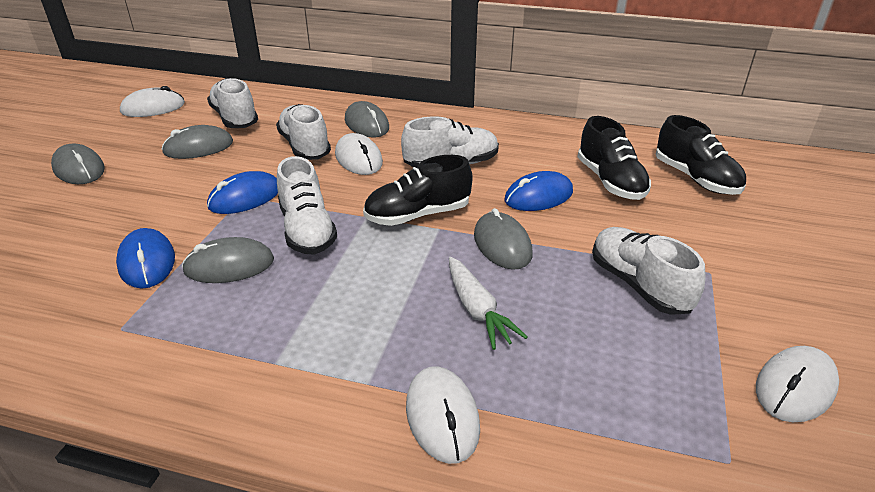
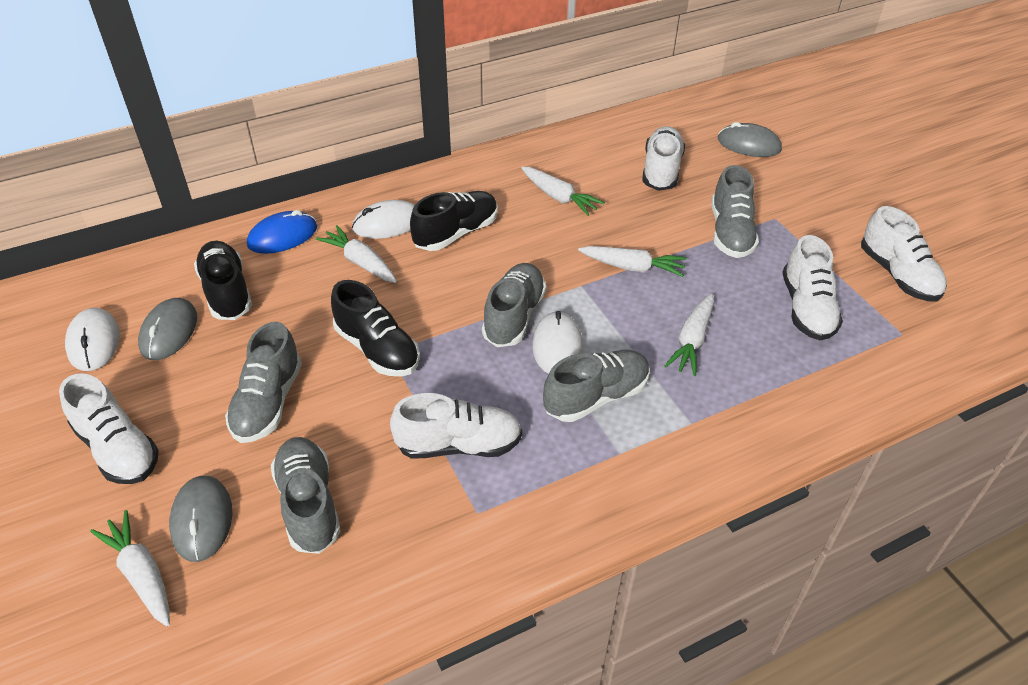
blue mouse: [116,228,175,289] [207,171,278,214] [504,171,573,211] = 3 -> [247,210,317,254] = 1
grey mouse: [51,144,105,184] [161,125,233,159] [182,237,274,283] [345,101,389,137] [474,208,533,270] = 5 -> [138,298,197,360] [169,476,232,562] [718,122,782,157] = 3
grey shoe: none = 0 -> [225,322,302,443] [271,437,341,554] [482,263,546,347] [543,350,650,422] [711,165,759,258] = 5
white carrot: [449,257,528,350] = 1 -> [90,510,170,627] [316,225,397,283] [521,167,605,216] [578,246,687,277] [665,293,714,376] = 5
white mouse: [120,86,185,117] [335,133,383,175] [406,366,480,464] [756,346,839,422] = 4 -> [65,308,120,371] [352,200,415,239] [532,311,583,374] = 3

